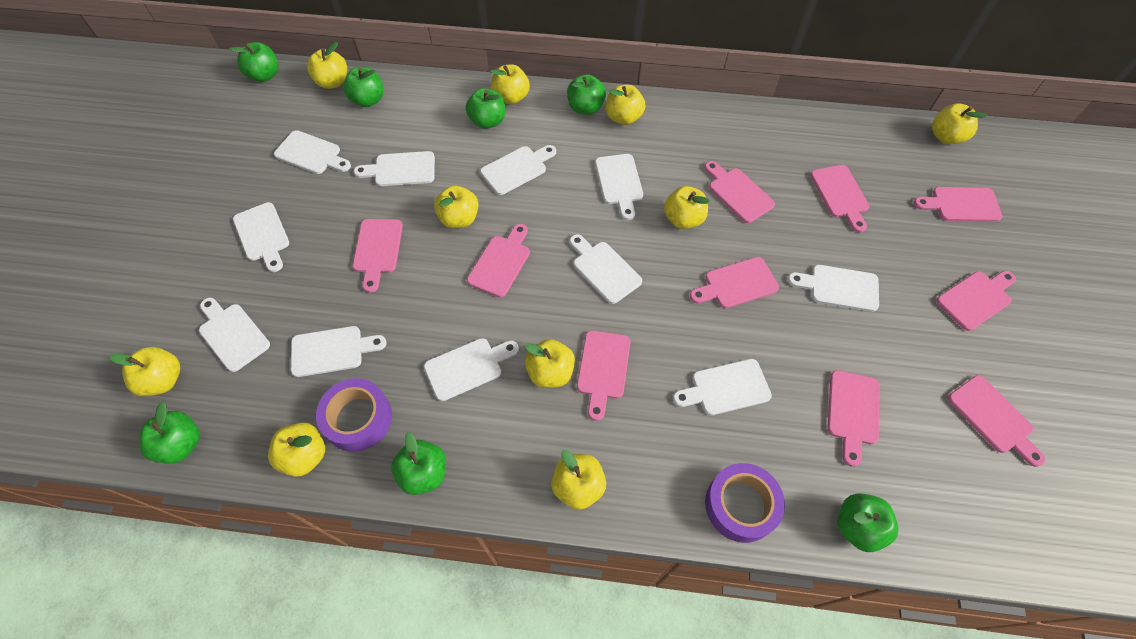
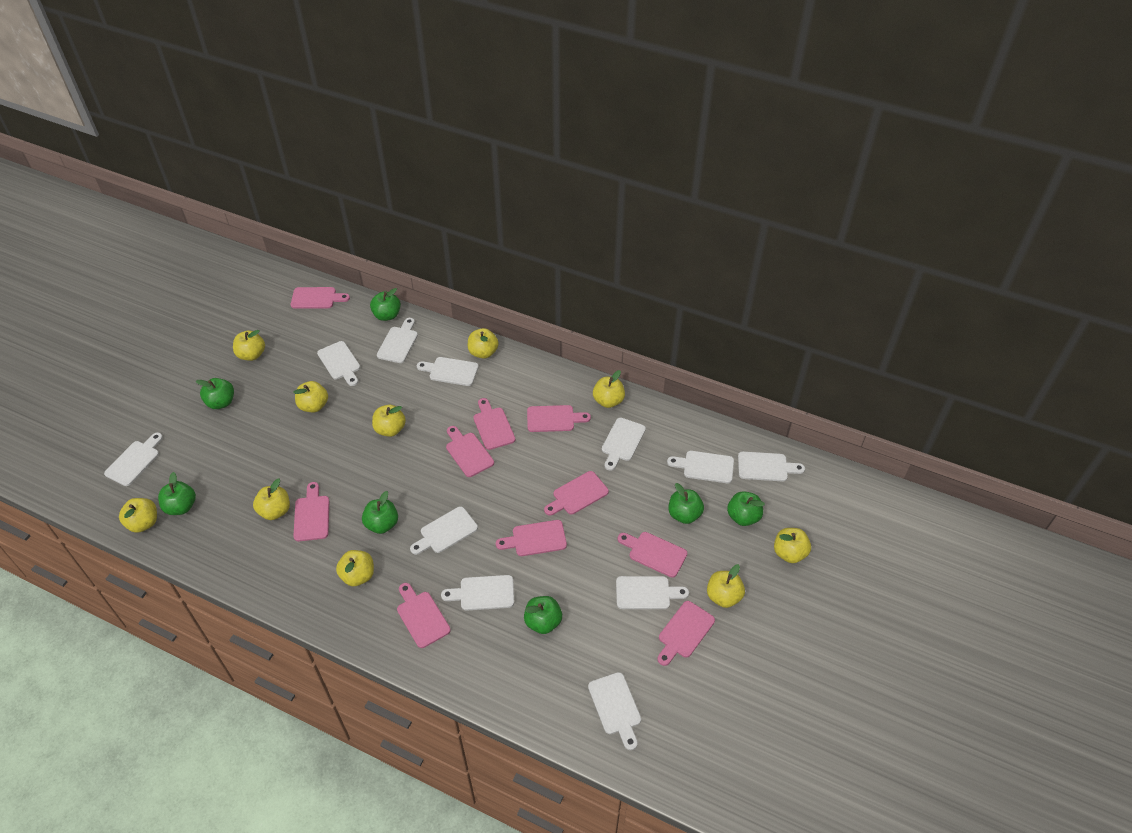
purple tape: [316,378,392,452] [705,463,785,543] = 2 -> none = 0

